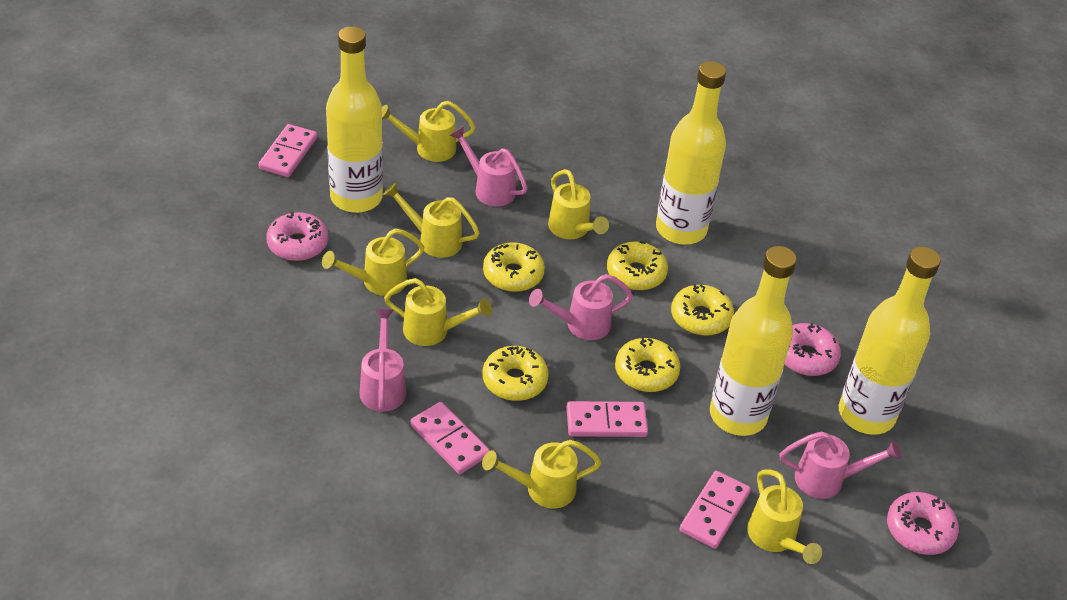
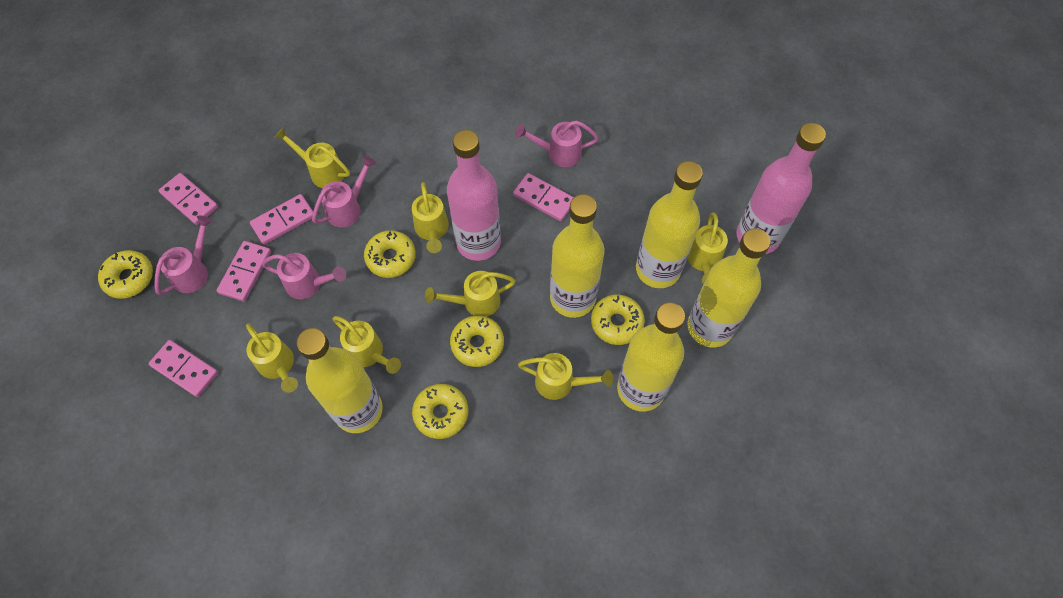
pink bottle: none = 0 -> [447,130,501,261] [737,123,826,254] = 2
pink domino: [258,124,317,177] [410,402,490,474] [566,401,648,437] [679,471,751,549] = 4 -> [148,340,218,397] [158,173,218,225] [216,241,271,302] [250,194,313,245] [513,173,574,221] = 5
pink donut: [266,212,328,261] [785,323,841,376] [887,492,959,555] = 3 -> none = 0
yellow bottle: [326,26,383,213] [656,61,726,245] [710,246,797,436] [839,246,941,435] = 4 -> [297,328,383,433] [550,194,604,318] [617,302,685,411] [636,161,703,288] [687,228,770,347] = 5

